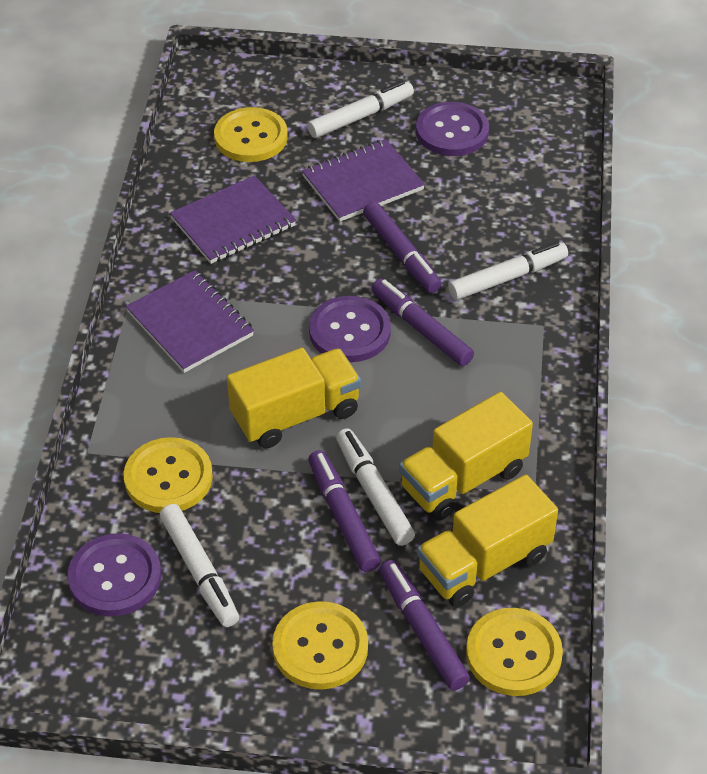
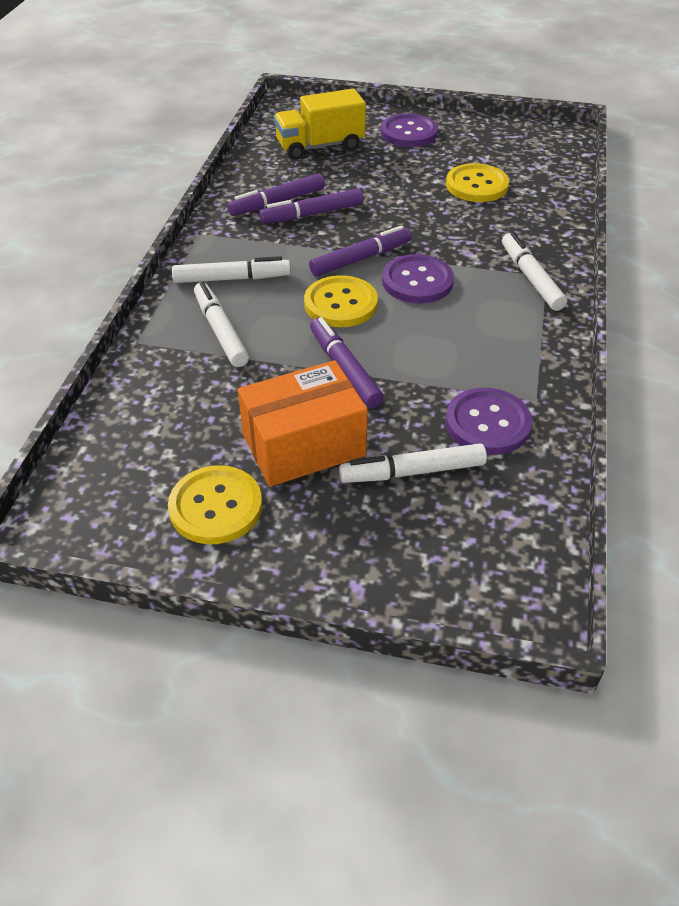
orange box: none = 0 -> [238,360,368,487] = 1
purple notebook: [126,270,254,373] [170,175,296,264] [302,139,425,222] = 3 -> none = 0
yellow button: [124,437,213,513] [214,107,288,162] [272,601,368,689] [466,608,563,696] = 4 -> [168,465,262,544] [304,275,378,327] [446,163,509,202] = 3
yellow truck: [227,348,361,448] [399,392,533,521] [417,475,558,608] = 3 -> [274,89,366,160] = 1

